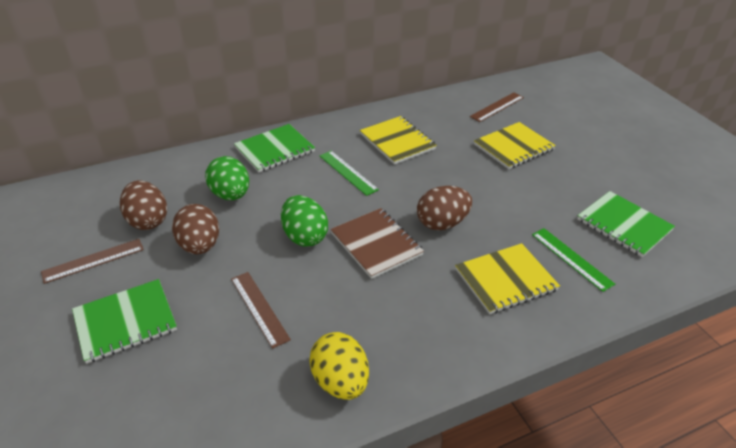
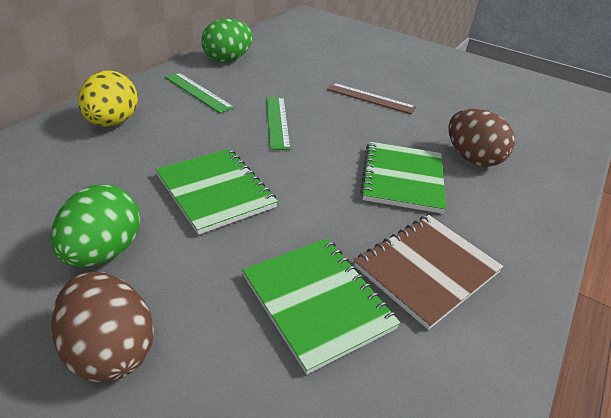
brown egg: [120,180,167,230] [172,204,219,254] [417,186,472,230] = 3 -> [51,272,154,383] [448,109,515,167] = 2
brown ruler: [41,239,144,284] [231,272,291,349] [470,92,524,122] = 3 -> [327,83,416,114] = 1
yellow notebook: [360,116,437,164] [455,243,560,314] [474,122,556,169] = 3 -> none = 0

